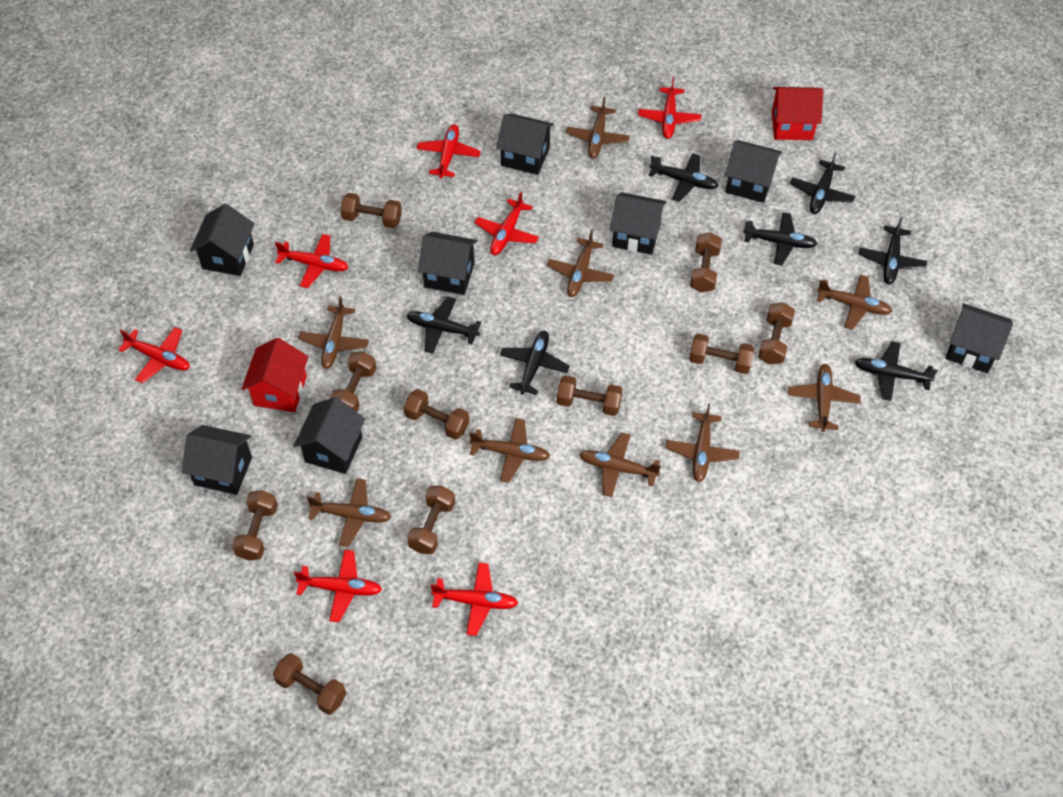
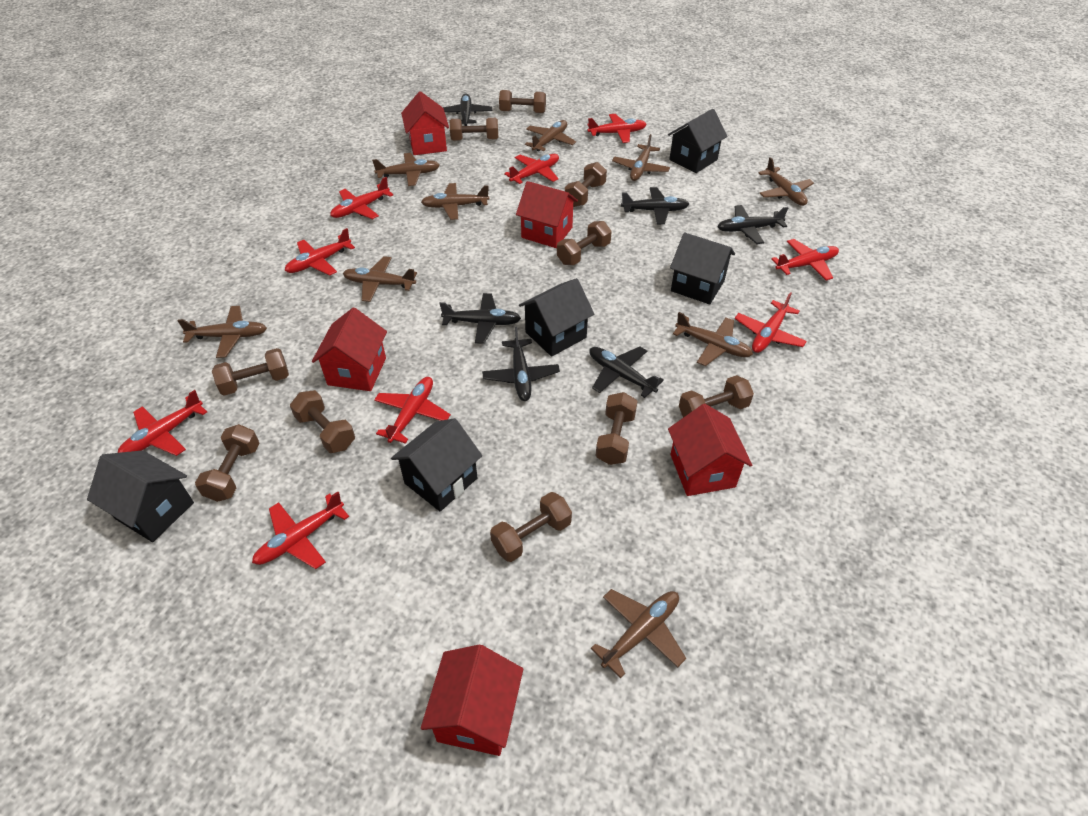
black house: [182,425,252,495] [190,204,255,276] [294,397,365,474] [418,232,478,295] [496,114,554,175] [610,192,667,255] [725,140,782,203] [946,303,1013,373] = 8 -> [87,450,194,542] [391,418,482,512] [519,278,594,357] [668,109,728,173] [670,232,735,304] = 5
black plane: [406,297,481,353] [500,331,570,395] [648,153,719,202] [743,212,817,265] [790,152,855,214] [855,341,938,401] [859,217,927,285] = 7 -> [439,293,521,344] [443,94,492,126] [482,327,560,401] [589,347,664,398] [621,187,689,224] [717,205,788,244] = 6
red house: [242,338,308,412] [772,87,823,140] = 2 -> [312,307,387,391] [401,91,449,155] [421,645,523,756] [516,181,578,248] [668,404,752,496] = 5
red plane: [118,327,190,383] [275,234,349,288] [294,550,382,622] [417,124,481,179] [431,562,518,636] [475,192,539,255] [638,77,701,139] = 7 -> [118,390,207,456] [252,492,349,569] [285,228,355,276] [330,177,393,219] [374,377,451,444] [504,154,559,184] [587,114,647,143] [735,292,807,353] [771,239,839,280] = 9

